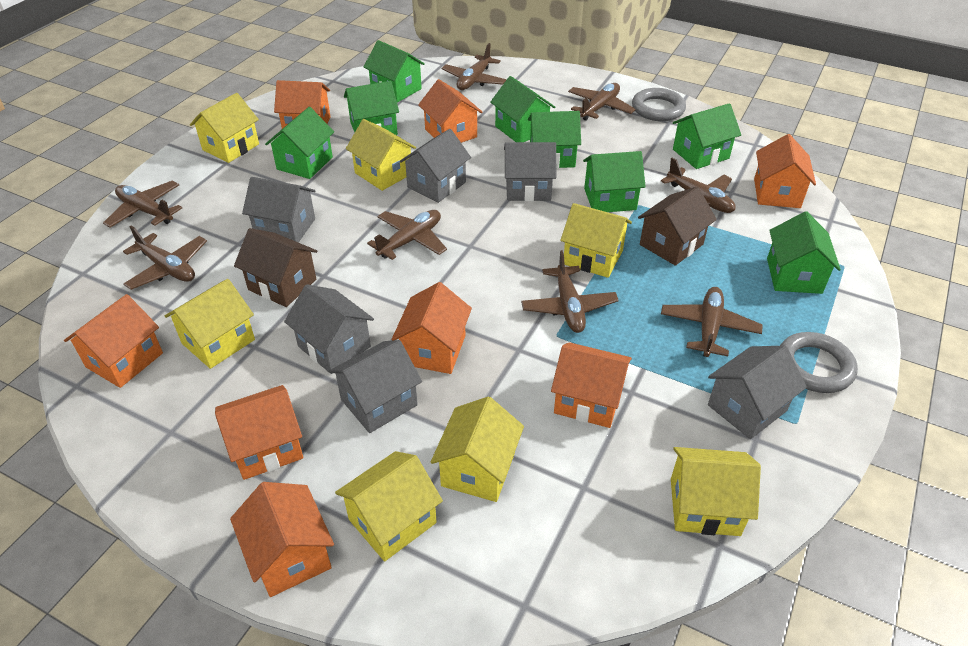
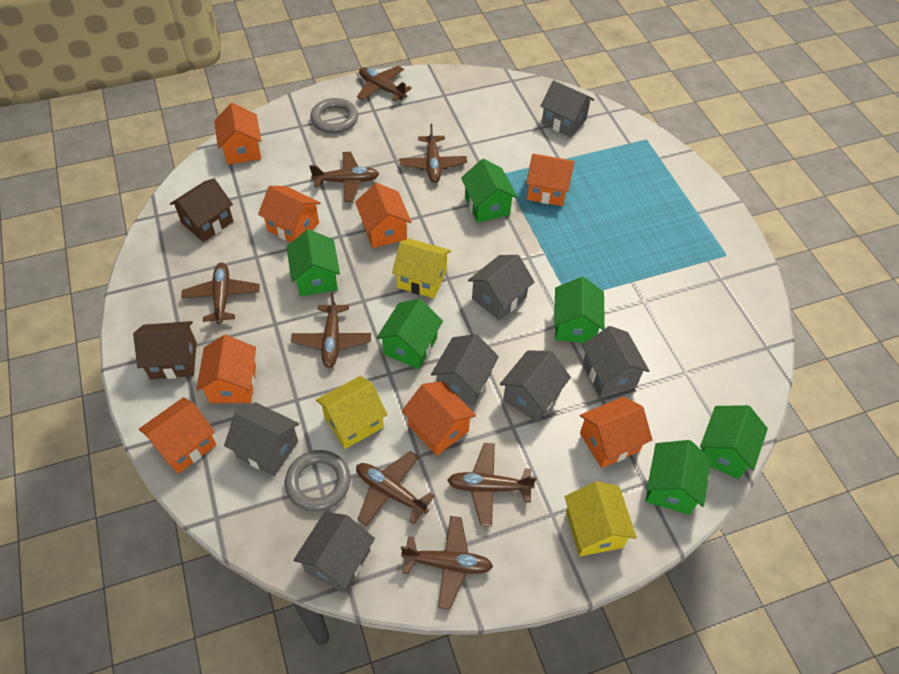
green house: [265,107,334,179] [344,81,399,135] [364,40,425,103] [490,76,555,142] [528,111,581,168] [583,151,646,212] [673,103,741,169] [767,211,841,294] = 8 -> [287,229,340,296] [376,299,443,369] [461,159,517,223] [554,277,605,343] [645,440,711,515] [700,405,768,479] = 6
grey house: [242,177,315,243] [284,284,374,374] [329,340,422,433] [400,129,471,203] [504,142,556,201] [708,345,807,439] = 6 -> [224,402,299,476] [293,512,375,594] [431,334,499,406] [468,255,534,321] [500,350,571,422] [540,80,594,137] [582,326,649,397] = 7
yellow house: [165,279,255,369] [190,93,259,163] [335,451,443,561] [346,119,416,191] [431,397,524,502] [560,203,632,278] [671,447,761,536] = 7 -> [316,376,388,449] [392,239,451,298] [565,481,637,556] = 3

